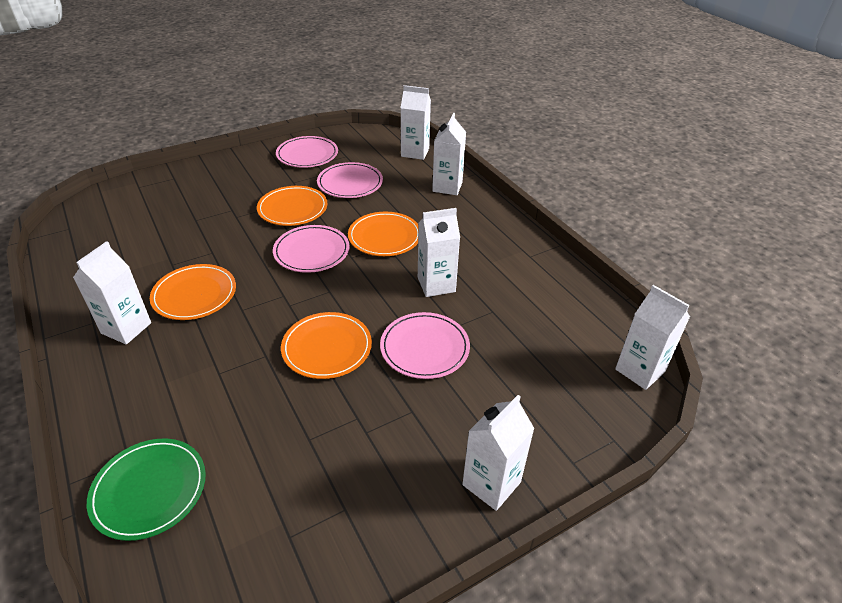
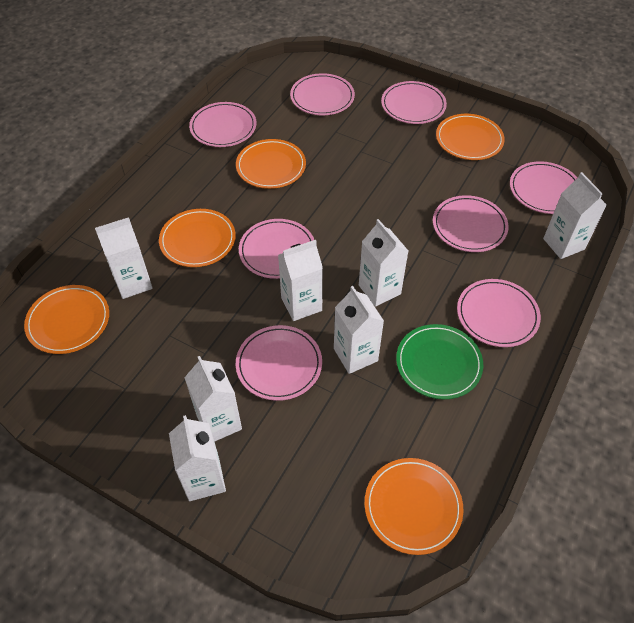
orange plate: [150,264,236,320] [257,186,327,226] [281,312,372,379] [348,212,419,256] = 4 -> [24,285,109,354] [159,209,236,267] [236,139,306,189] [364,458,463,555] [436,114,505,160] = 5
pink plate: [273,225,350,273] [276,136,338,168] [317,162,383,198] [380,312,470,379] = 4 -> [189,102,256,147] [236,325,322,401] [239,219,314,279] [290,73,355,115] [381,81,447,124] [433,195,509,252] [457,279,541,347] [510,161,577,214] = 8
white carton: [73,241,151,344] [401,85,431,160] [418,208,460,297] [432,113,466,195] [462,395,535,511] [615,285,690,390] = 6 -> [95,217,153,299] [169,415,226,501] [184,356,242,442] [278,240,323,321] [334,286,384,374] [359,219,408,307] [543,172,607,259] = 7

